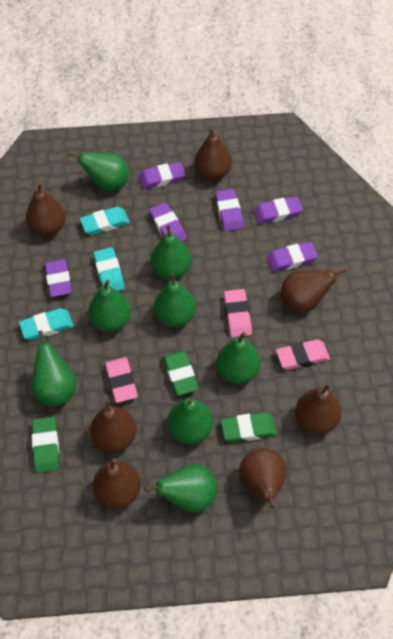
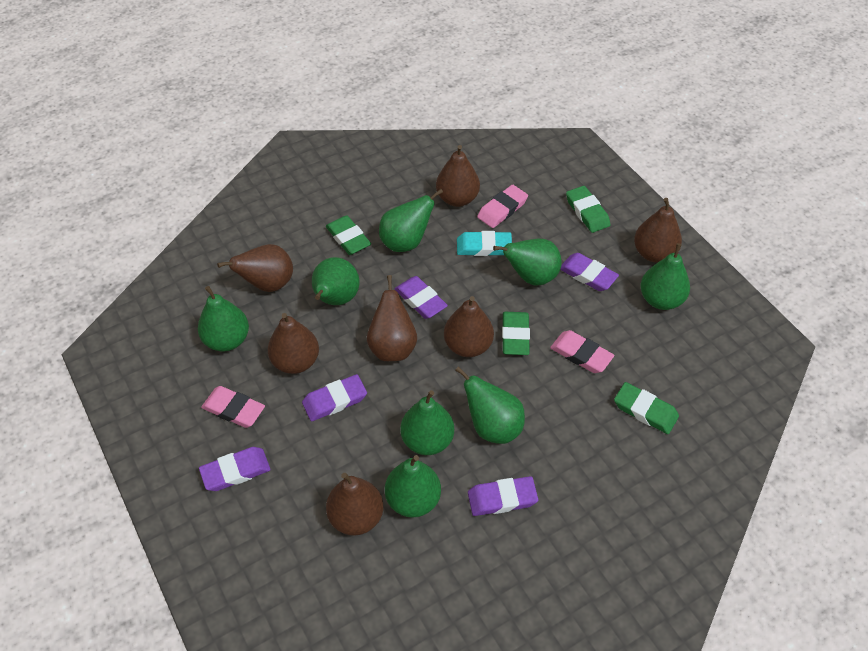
green eraser: [32,417,59,473] [163,350,199,396] [221,412,277,442] = 3 -> [326,215,371,255] [502,312,530,355] [566,186,611,233] [614,382,679,434] = 4
purple eraser: [45,259,72,297] [139,162,185,189] [149,203,187,241] [215,189,244,231] [253,196,303,224] [266,242,318,272] = 6 -> [199,447,271,491] [302,374,367,421] [395,276,448,319] [468,476,538,516] [560,253,619,291] = 5
turquoise eraser: [19,308,74,340] [80,207,130,235] [93,247,125,291] = 3 -> [457,231,512,256] = 1

